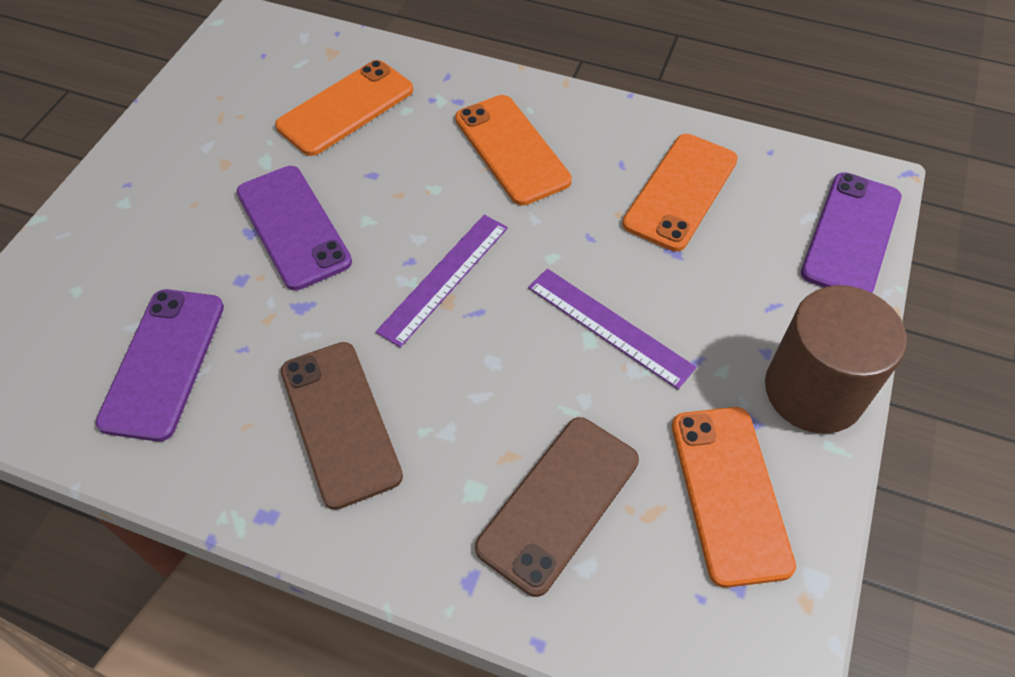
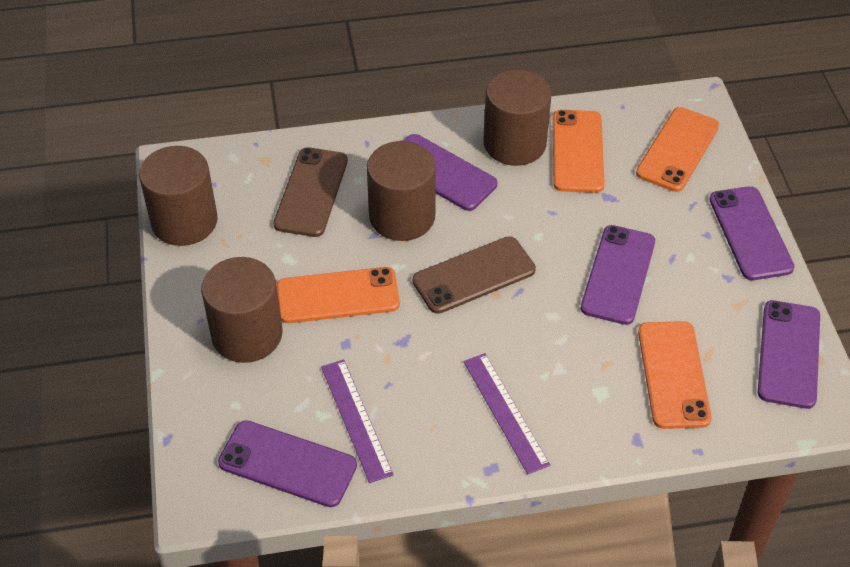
brown cylinder: [765,285,907,434] = 1 -> [139,146,217,246] [201,257,282,363] [367,141,436,241] [483,69,552,166] = 4
purple phone: [95,289,224,442] [237,166,352,291] [801,172,901,293] = 3 -> [218,420,357,507] [403,134,497,211] [581,225,655,325] [709,186,795,280] [758,300,820,409] = 5

